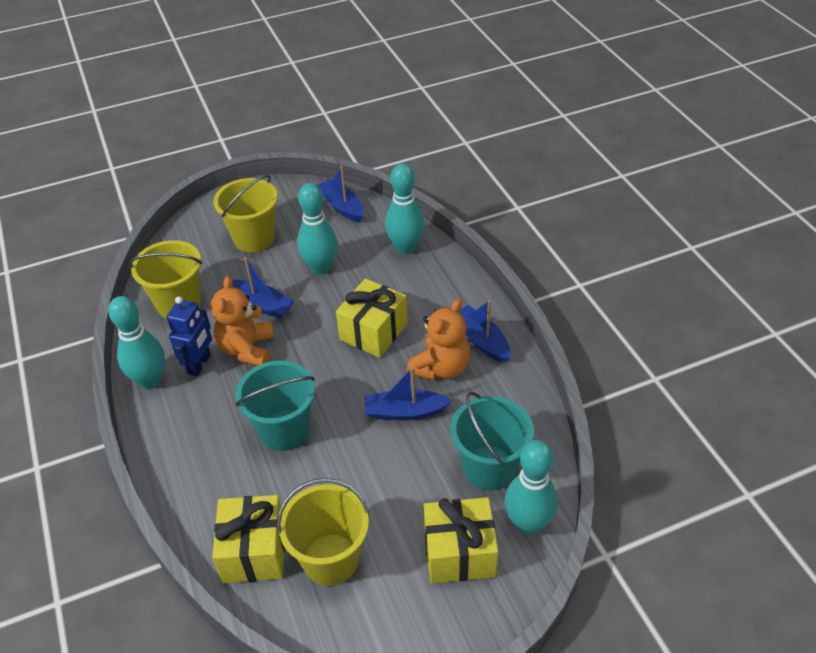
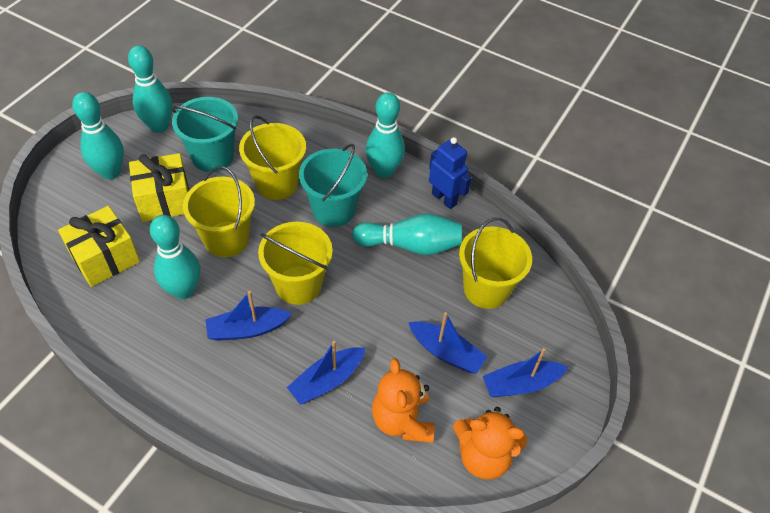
turquoise bowling pin: [108,296,165,389] [297,183,338,275] [385,163,425,255] [504,440,558,535] = 4 -> [72,92,124,179] [128,45,173,133] [150,215,200,299] [352,213,462,255] [366,92,405,178] = 5
yellow bucket: [129,240,202,319] [213,174,278,252] [277,478,369,586] = 3 -> [183,166,255,257] [239,115,306,200] [258,222,333,305] [459,217,532,309] = 4
yellow gift: [212,495,285,583] [336,279,408,358] [423,497,498,583] = 3 -> [58,206,140,287] [129,153,189,222] = 2

